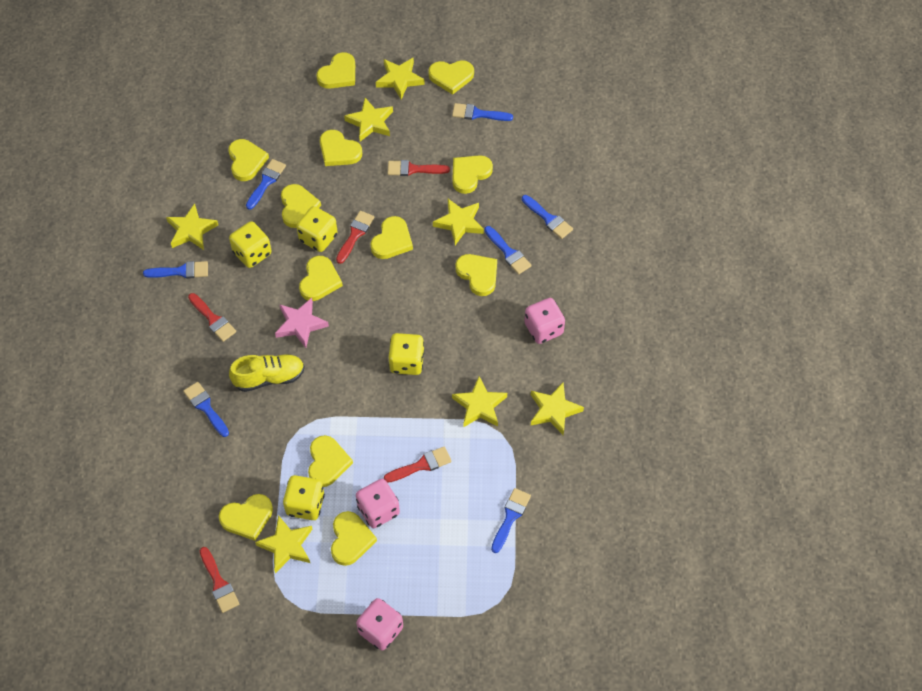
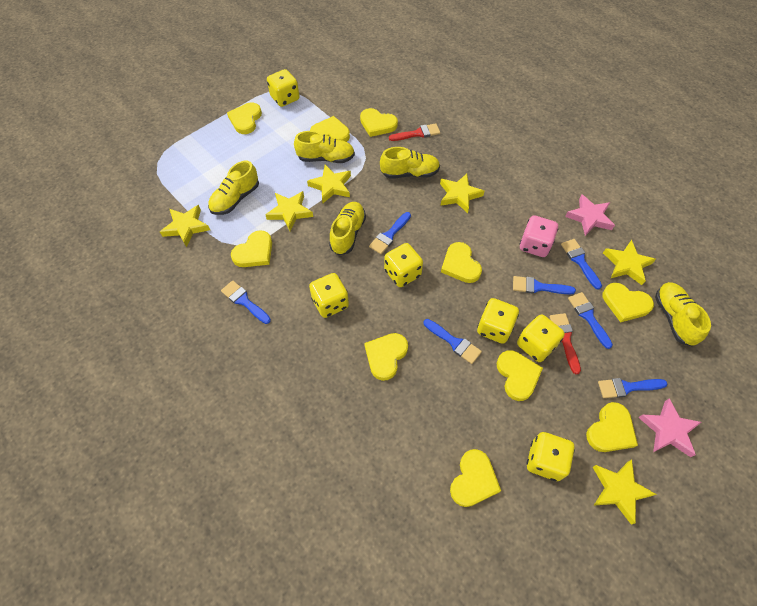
pink dice: [356,479,400,528] [356,598,403,650] [524,298,565,344] = 3 -> [520,215,558,257] = 1
pink star: [275,298,329,348] = 1 -> [565,195,615,236] [638,398,702,457] = 2
red brush: [188,293,236,342] [200,547,239,613] [336,211,375,264] [384,446,452,483] [388,160,450,176] = 5 -> [389,123,440,141] [549,313,581,374] = 2
yellow dice: [229,221,272,268] [283,475,325,520] [296,206,338,252] [389,333,425,375] = 4 -> [267,69,300,107] [309,273,349,318] [384,243,423,287] [477,298,519,344] [517,314,565,362] [527,432,575,481] = 6
yellow heart: [219,494,273,541] [228,139,269,181] [281,184,321,228] [299,256,343,301] [308,435,353,487] [316,52,355,89] [320,130,362,166] [331,511,377,566] [370,216,413,259] [428,60,474,95] [452,155,493,194] [456,254,497,296] = 12 -> [227,103,262,134] [231,230,272,267] [310,116,350,142] [360,108,398,137] [364,333,408,381] [441,242,482,283] [450,449,501,507] [497,350,543,401] [586,402,638,452] [602,283,654,323] = 10
yellow shoe: [229,354,305,392] = 1 -> [208,161,259,215] [294,131,355,163] [329,202,366,255] [380,147,440,179] [655,282,711,346] = 5
yellow star: [166,203,218,250] [255,515,312,573] [344,98,393,141] [376,58,425,100] [433,199,484,245] [452,376,507,427] [531,382,584,435] = 7 -> [160,205,210,247] [265,191,313,231] [307,165,351,203] [440,174,485,213] [593,460,657,524] [603,240,656,285] = 6

